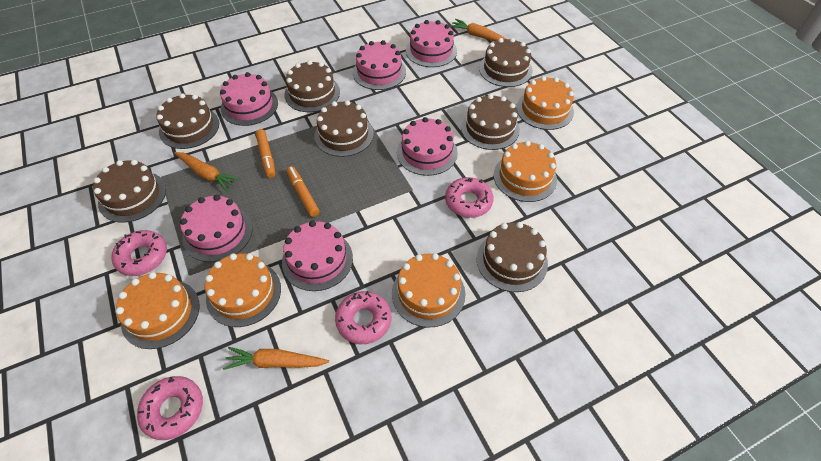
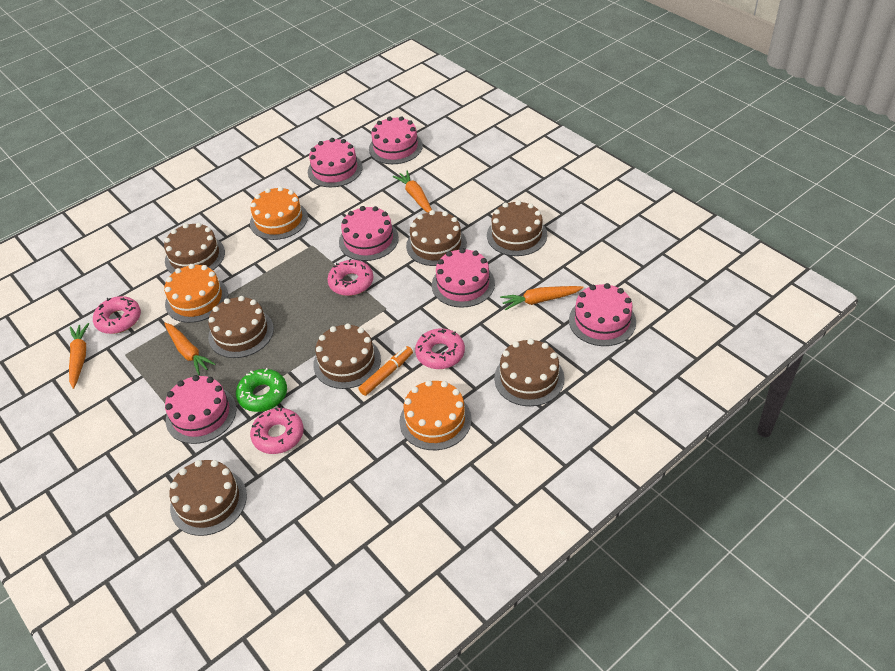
green donut: none = 0 -> [236,368,287,412] = 1
orange cake: [116,272,200,349] [205,253,281,327] [392,253,465,327] [493,141,557,202] [516,76,574,130] = 5 -> [164,264,228,323] [250,187,308,240] [400,380,472,450] = 3
orange carrot: [175,152,240,192] [223,347,329,370] [450,19,506,41] = 3 -> [69,323,89,389] [164,323,216,375] [393,171,432,213] [500,286,584,310] = 4
orange marker: [256,129,275,178] [286,166,320,217] = 2 -> [359,346,413,396] = 1

